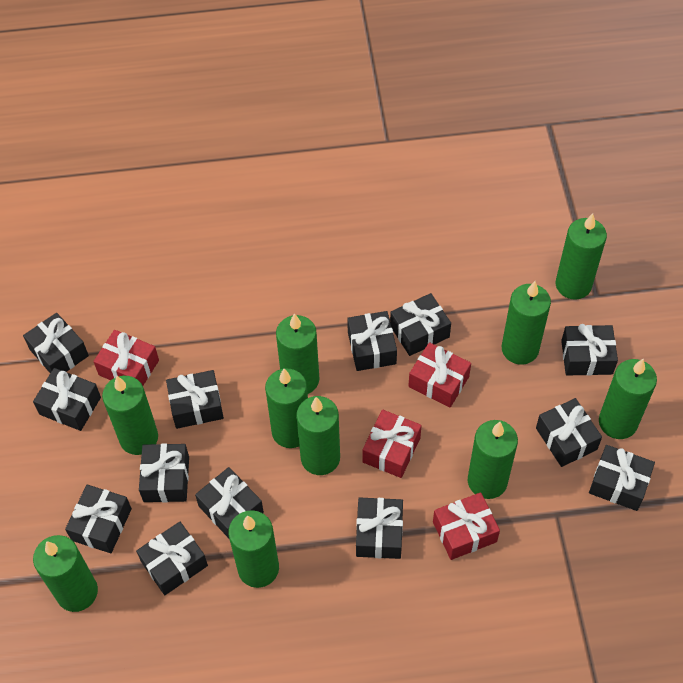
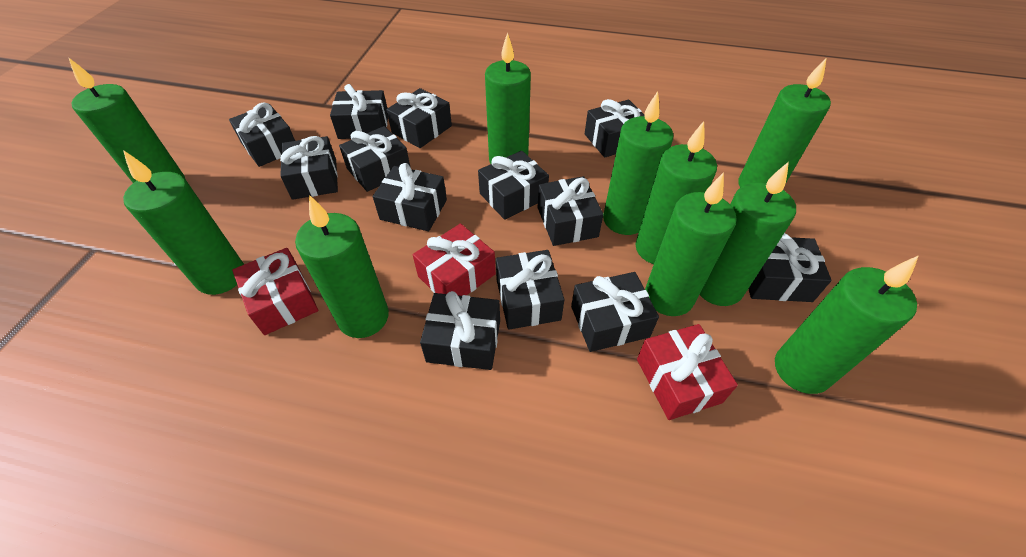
red gift: [93,330,159,386] [362,410,422,478] [408,342,471,407] [433,492,500,560] = 4 -> [232,248,318,335] [413,224,496,296] [637,324,738,420] = 3

